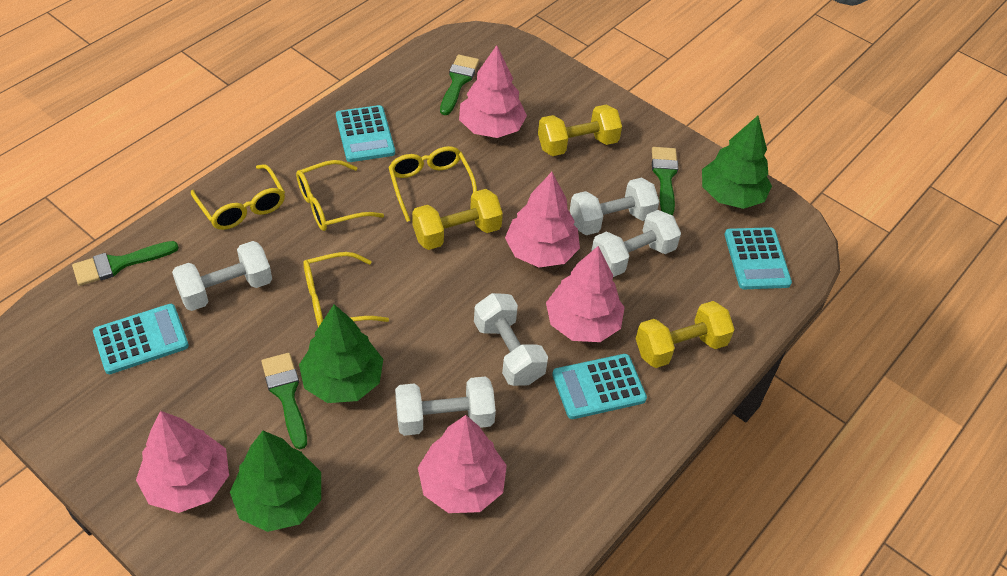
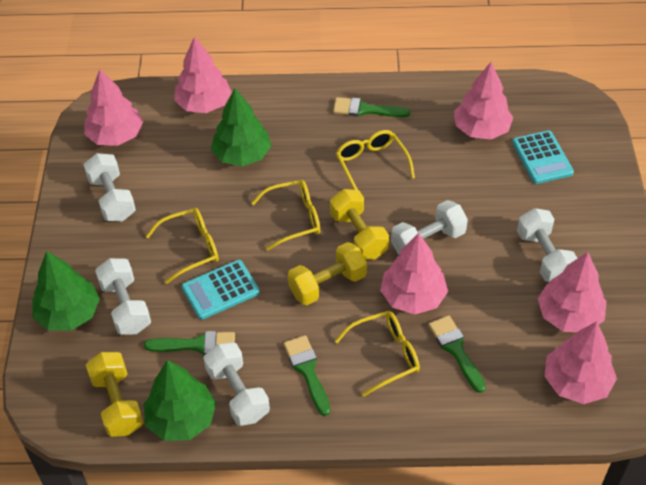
pink tree: [136,411,229,513] [418,415,507,513] [459,45,527,138] [505,172,580,267] [546,246,625,342] = 5 -> [84,69,143,146] [174,36,232,113] [380,233,448,315] [454,62,513,140] [538,252,606,332] [544,321,617,404] = 6
turquoise calculator: [93,304,189,374] [336,105,395,162] [552,354,647,419] [725,227,792,289] = 4 -> [182,260,260,320] [512,130,574,184] = 2

